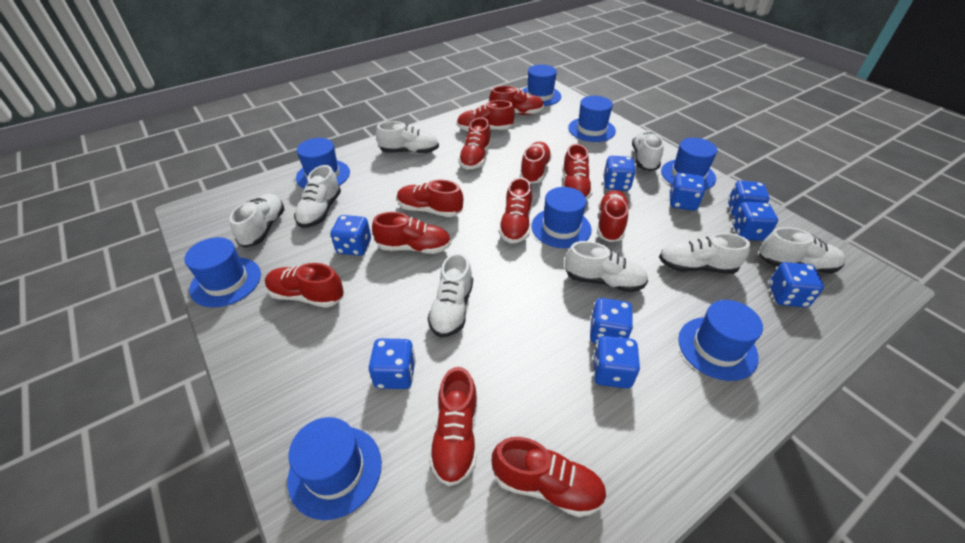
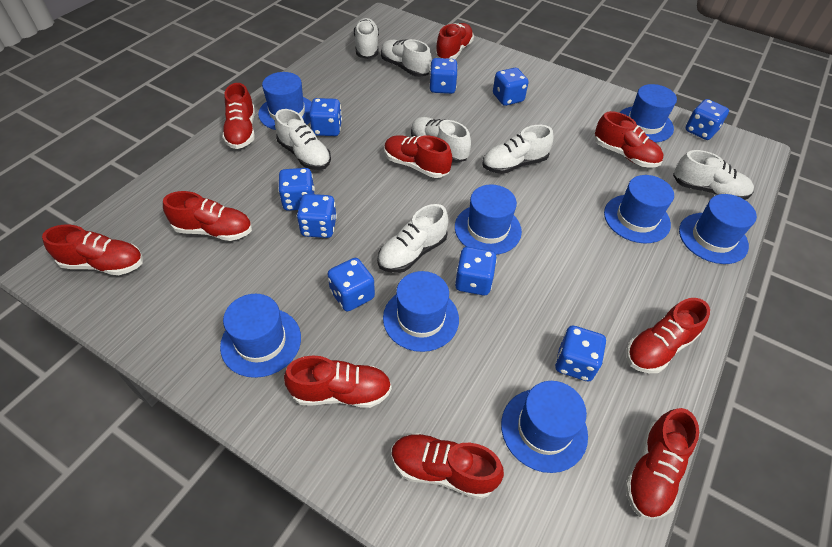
red shoe: [265,263,344,308] [372,212,451,254] [397,180,463,217] [429,367,477,486] [457,100,515,131] [458,117,491,169] [489,86,544,115] [492,437,607,517] [499,177,532,244] [520,142,552,184] [562,144,593,200] [597,190,629,242] = 12 -> [42,225,143,275] [163,191,252,241] [222,83,255,149] [284,355,392,408] [384,135,452,178] [392,433,504,499] [435,23,474,59] [595,111,664,168] [625,408,699,520] [626,298,710,373] = 10
white shoe: [230,194,285,247] [294,165,341,228] [376,121,439,154] [428,253,473,337] [565,241,648,292] [632,130,664,171] [659,233,750,274] [759,227,846,274] = 8 -> [275,109,331,170] [354,18,379,59] [377,204,449,273] [381,39,432,77] [411,117,471,163] [482,125,554,174] [673,150,754,200] = 7

